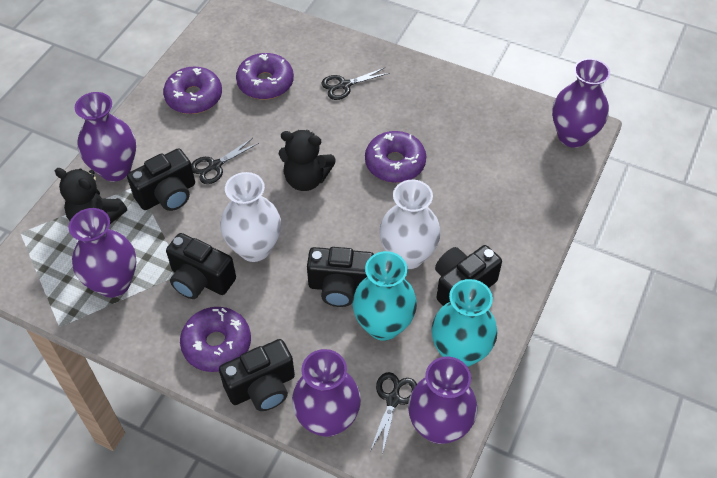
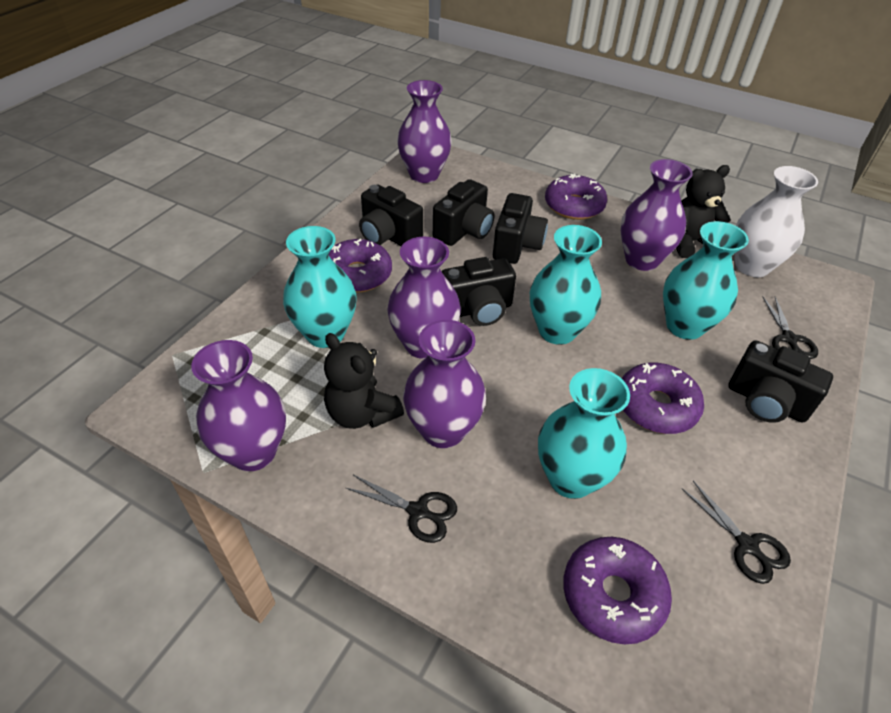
turquoise vase: [353,251,417,341] [432,279,498,367] = 2 -> [283,226,357,348] [530,225,602,345] [538,368,630,499] [663,221,749,340] = 4
white vase: [220,172,281,262] [379,180,441,269] = 2 -> [735,166,818,277] = 1

